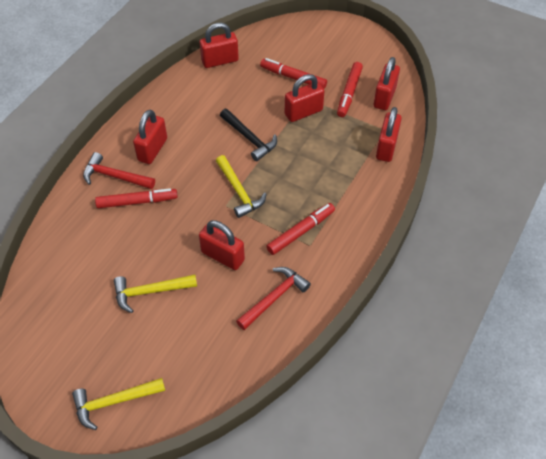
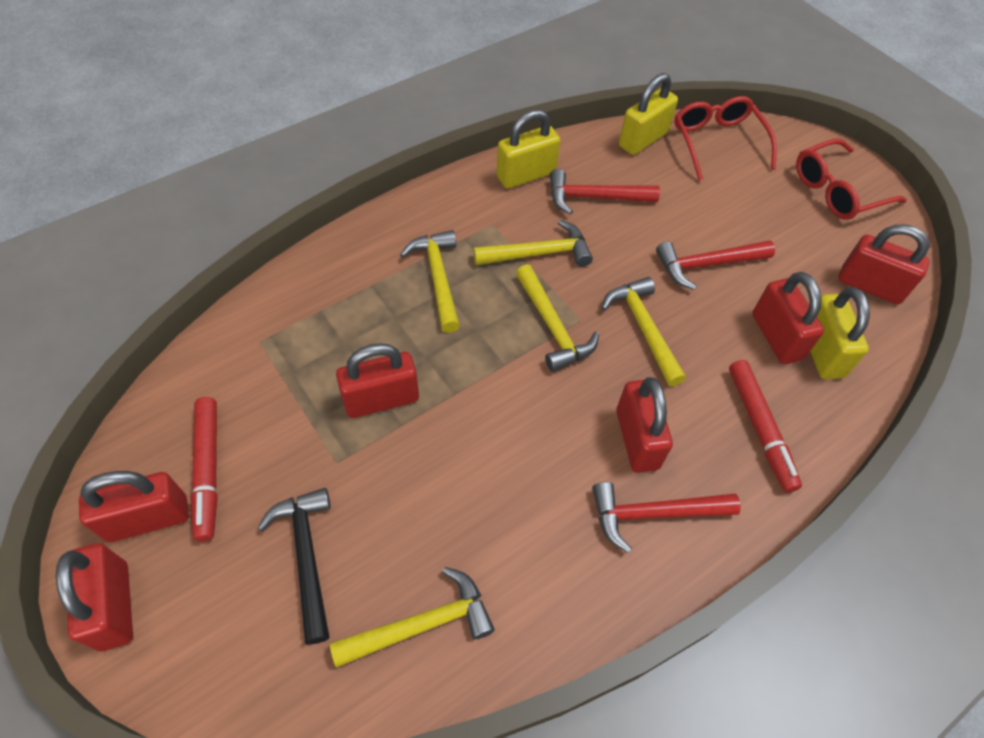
red glasses: none = 0 -> [675,96,777,181] [796,138,907,220] = 2
red hammer: [83,152,155,189] [236,267,311,330] = 2 -> [550,169,660,214] [592,482,741,553] [656,240,775,290] = 3
red marker: [95,188,178,208] [260,58,327,89] [266,203,335,255] [337,62,363,117] = 4 -> [190,397,218,542] [729,360,802,492] = 2
yellow hammer: [72,378,165,430] [114,274,197,313] [216,155,266,218] = 3 -> [330,567,495,668] [400,230,460,333] [473,220,593,267] [516,264,599,372] [602,277,686,387] = 5
yellow padlock: none = 0 -> [497,110,560,189] [619,73,678,155] [810,287,870,379] = 3

